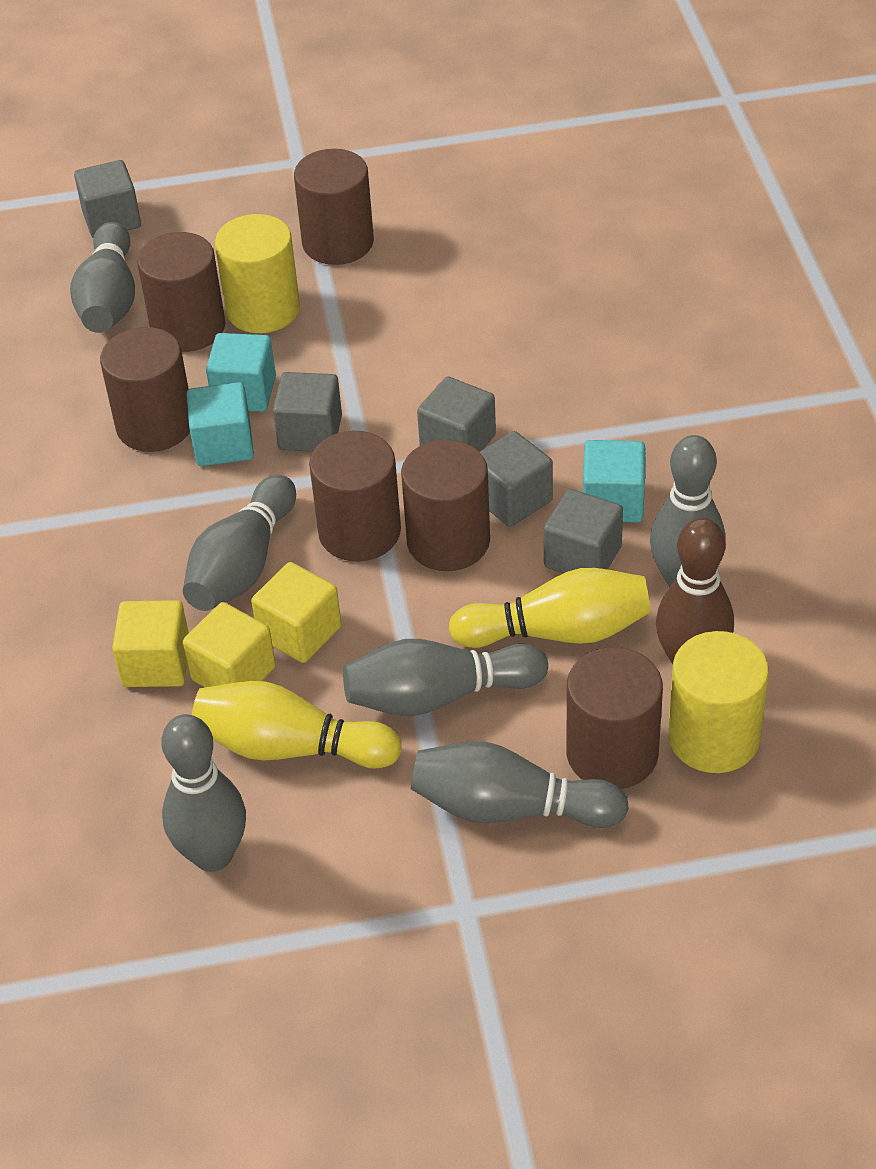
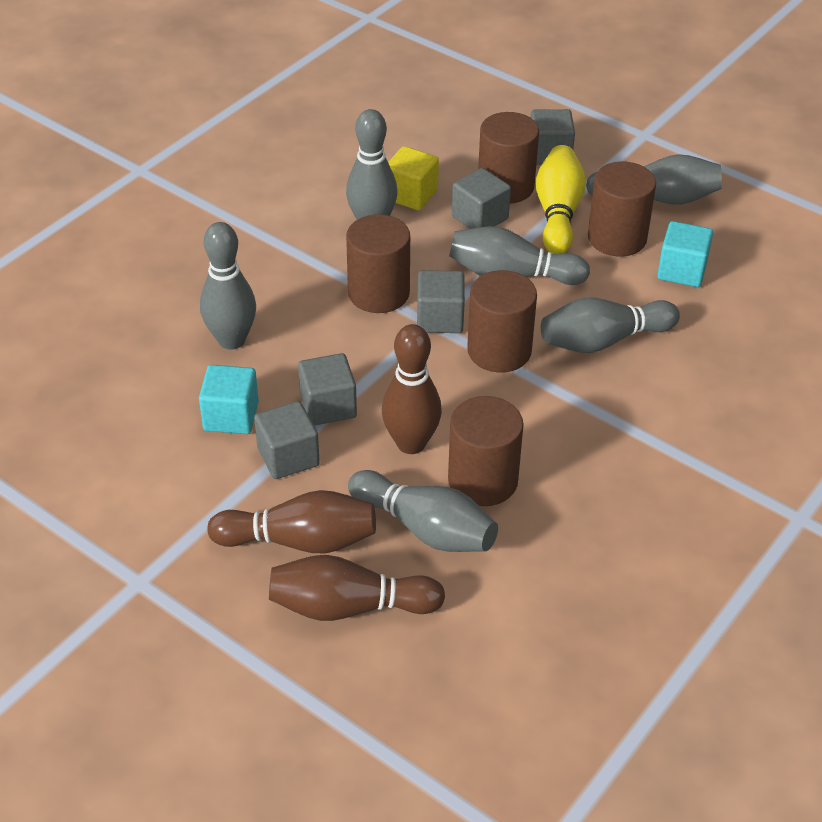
brown bowling pin: [656,518,734,664] = 1 -> [207,490,376,553] [269,555,445,621] [382,324,442,454] = 3
brown cylinder: [100,327,190,452] [137,232,226,352] [294,149,374,265] [309,431,401,561] [401,440,490,571] [566,647,663,789] = 6 -> [346,214,410,313] [448,396,524,506] [467,270,537,373] [478,112,539,204] [588,162,656,257] = 5
turquoise cube: [186,382,254,466] [206,333,276,412] [583,440,645,522] = 3 -> [199,365,259,434] [657,221,713,287] = 2
yellow bowling pin: [192,681,402,769] [449,568,651,648] = 2 -> [536,145,586,254] = 1
yellow cube: [112,600,189,687] [183,602,276,687] [251,562,341,663] = 3 -> [388,146,439,210] = 1
yellow cylinder: [215,214,300,333] [668,631,769,773] = 2 -> none = 0

